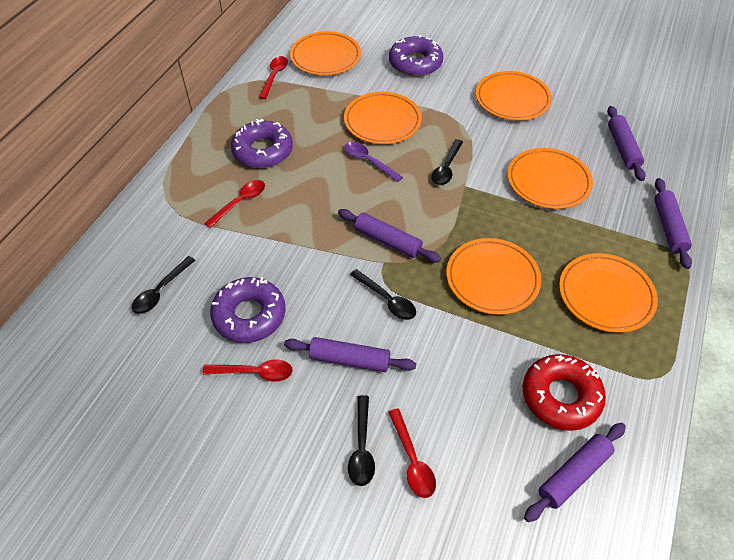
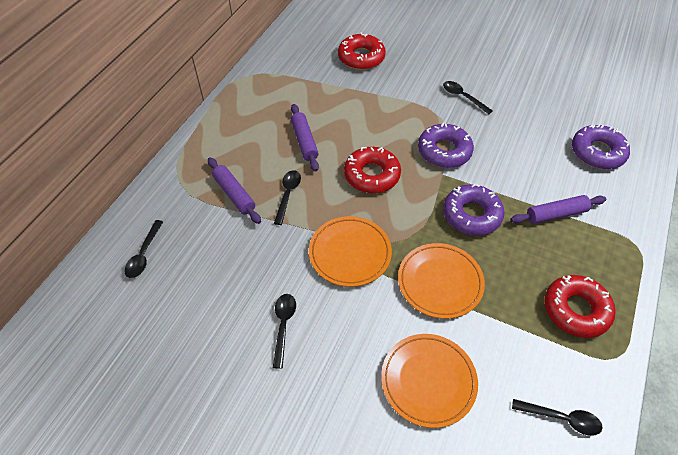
black spoon: [132,256,196,314] [348,395,375,486] [350,269,416,320] [431,139,463,185] = 4 -> [124,220,163,278] [273,294,296,369] [274,170,301,225] [443,81,493,114] [512,399,603,436] = 5
orange plate: [290,31,361,75] [344,92,422,144] [446,238,541,315] [476,71,552,121] [508,148,593,209] [559,253,658,333] = 6 -> [309,216,392,287] [381,334,478,428] [398,243,485,319] = 3
purple rolling pin: [284,337,416,372] [338,209,441,263] [524,423,626,522] [607,106,646,181] [654,178,692,269] = 5 -> [208,157,261,224] [291,104,319,172] [510,195,606,224] = 3
purple spoon: [345,142,403,182] = 1 -> none = 0
red donut: [523,354,606,431] = 1 -> [338,32,386,70] [344,147,401,193] [544,275,615,338] = 3
red spoon: [203,359,293,382] [204,180,265,228] [259,56,288,99] [388,408,436,498] = 4 -> none = 0

